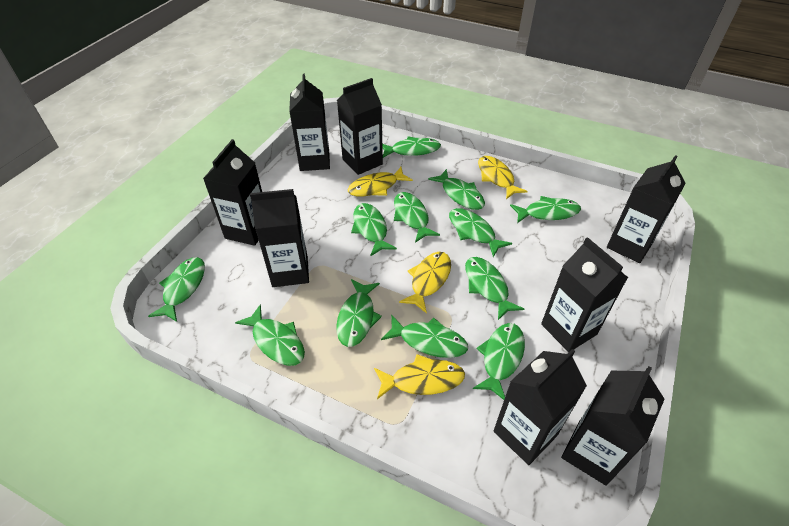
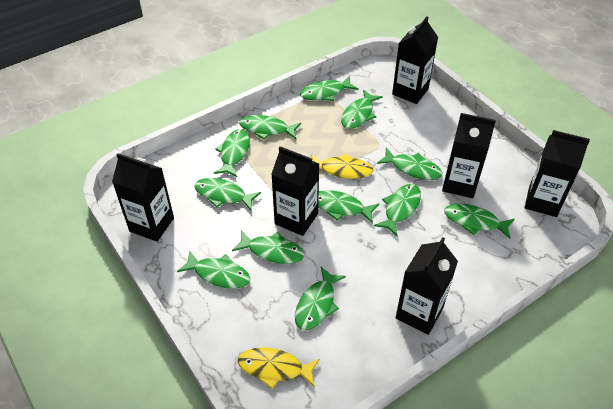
black carton: [203,139,262,246] [250,189,309,287] [289,74,330,171] [337,78,383,175] [493,349,587,465] [541,237,628,352] [561,366,664,486] [607,155,686,263] = 8 -> [112,153,174,242] [271,146,319,236] [392,17,438,104] [396,237,458,335] [442,113,496,198] [524,130,590,217] = 6
yellow fish: [347,167,413,196] [374,354,465,399] [399,252,451,314] [478,156,528,199] = 4 -> [238,347,320,389] [311,153,374,179] = 2

